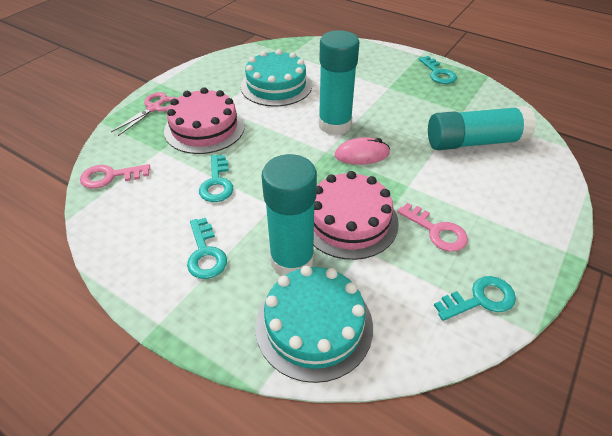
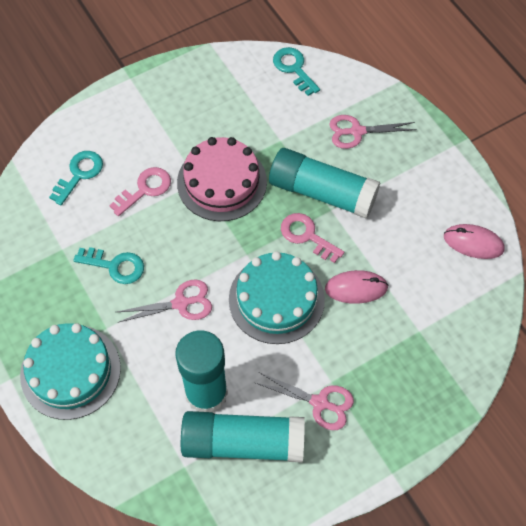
pink cake: [164,87,245,154] [314,171,399,260] = 2 -> [177,137,267,221] = 1
pink mouse: [335,137,390,165] = 1 -> [325,270,389,304] [444,224,505,259] = 2
pink scissors: [111,92,176,136] = 1 -> [117,279,212,323] [256,372,354,430] [329,115,417,149] = 3
turquoise key: [187,218,227,279] [199,155,234,202] [418,56,457,84] [434,276,516,321] = 4 -> [49,151,103,206] [74,247,144,284] [273,47,320,96] = 3

